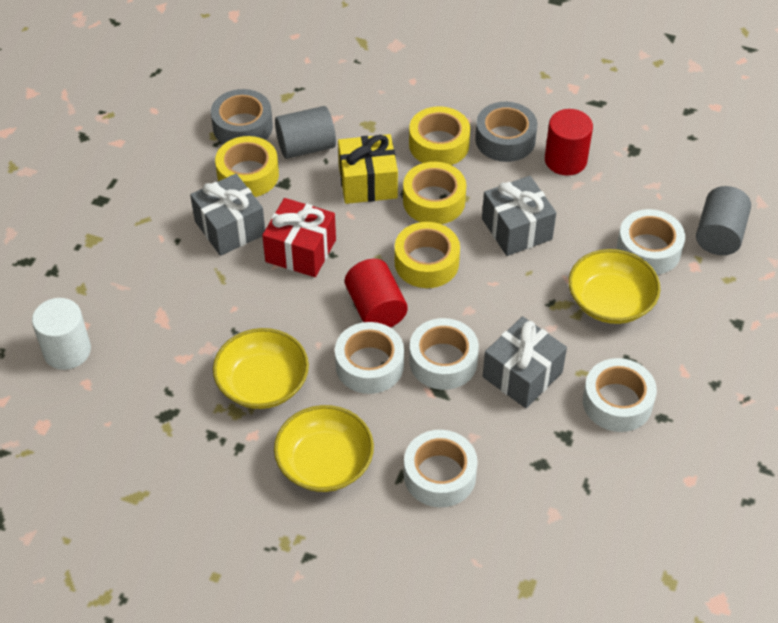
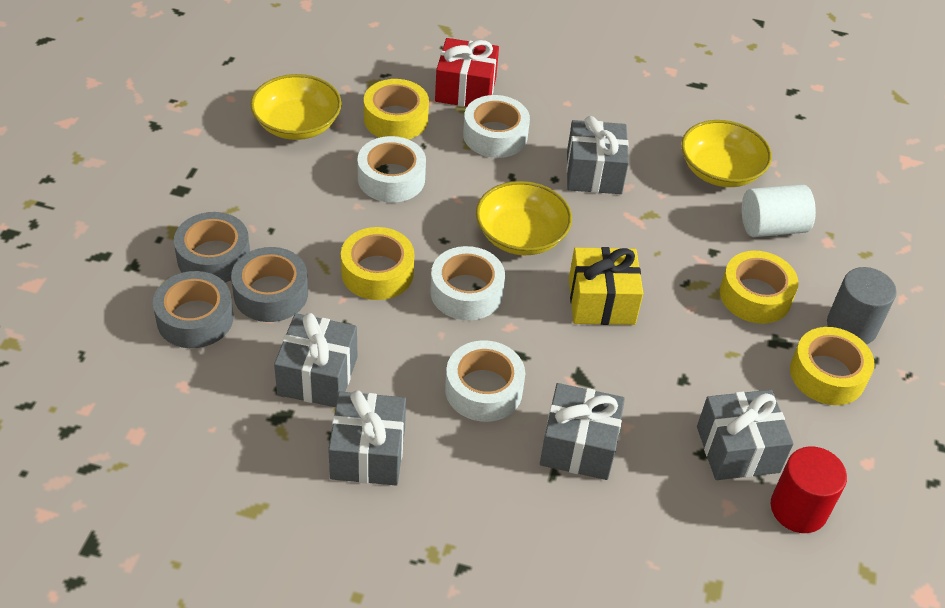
grey cylinder: [275,106,336,159] [696,186,751,255] = 2 -> [827,267,897,344] = 1
grey gift: [190,174,265,256] [482,176,556,256] [483,316,567,408] = 3 -> [274,313,357,407] [328,390,406,485] [540,383,625,480] [566,116,629,194] [697,390,794,480] = 5
grey tape: [211,89,273,144] [475,102,537,162] = 2 -> [153,271,234,348] [174,212,250,283] [231,247,308,322] = 3
red cylinder: [345,259,408,328] [545,109,593,175] = 2 -> [771,446,847,533] = 1
white tape: [335,322,404,394] [404,430,478,507] [409,318,479,390] [583,358,657,432] [617,209,685,275] = 5 -> [357,136,426,203] [430,246,505,320] [445,341,525,422] [463,95,530,158] = 4

